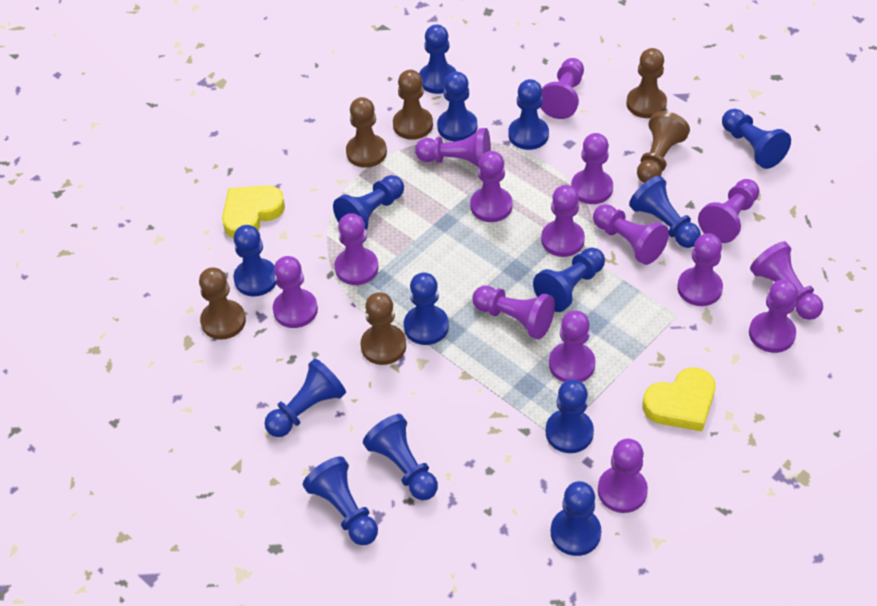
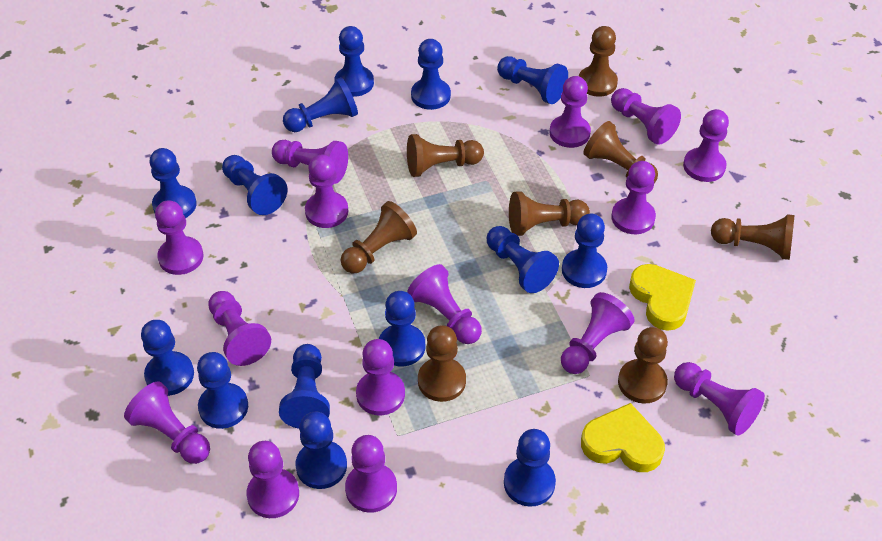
brown pawn: [199,267,246,340] [346,97,387,168] [361,292,406,365] [393,70,433,140] [626,48,667,118] [637,111,690,183] = 6 -> [341,201,417,273] [407,134,484,177] [418,325,466,402] [509,192,590,236] [579,26,618,97] [583,121,658,183] [618,327,668,404] [711,214,794,260] = 8

